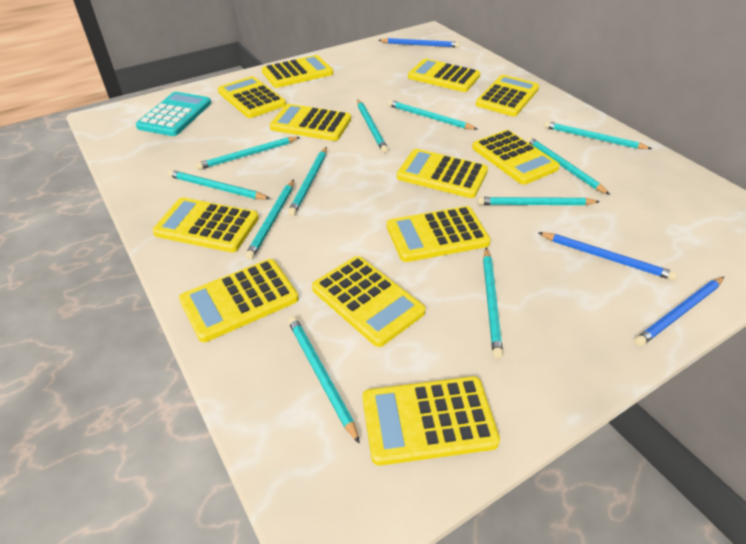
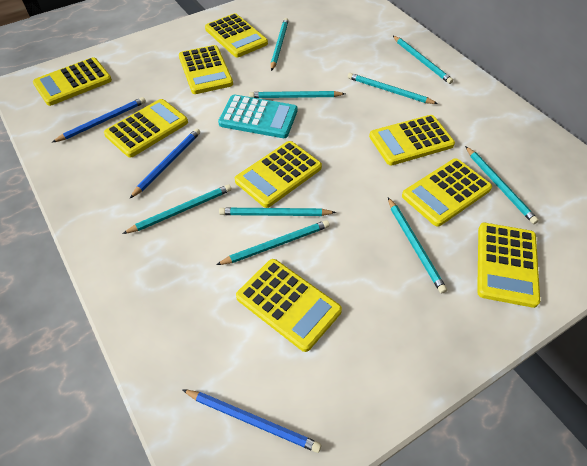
turquoise pencil: [168,170,270,200] [196,137,300,170] [245,179,294,260] [288,147,327,216] [288,316,360,444] [357,99,388,153] [388,100,477,130] [477,197,600,205] [483,248,503,359] [526,137,610,195] [544,121,652,149] = 11 -> [123,184,232,234] [216,220,330,265] [219,208,336,216] [249,91,345,98] [271,18,289,71] [348,73,438,104] [388,198,447,294] [393,36,453,84] [465,146,539,224] = 9
yellow calculator: [152,197,259,252] [179,259,299,342] [218,76,286,118] [262,55,333,88] [270,104,351,141] [312,256,425,347] [363,376,500,466] [387,206,491,262] [397,149,488,198] [408,59,480,92] [472,130,560,185] [476,75,539,116] = 12 -> [33,57,112,106] [104,99,188,157] [179,45,233,94] [205,13,268,57] [235,141,322,208] [236,259,342,352] [369,115,455,165] [402,159,492,227] [477,223,540,308] = 9

